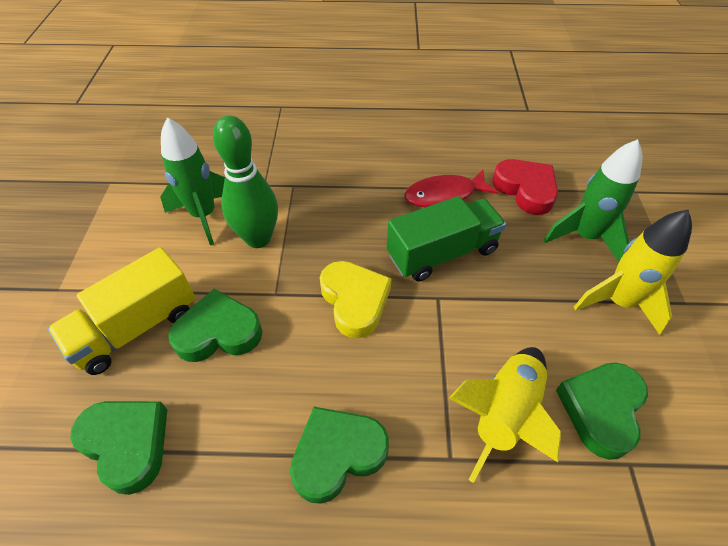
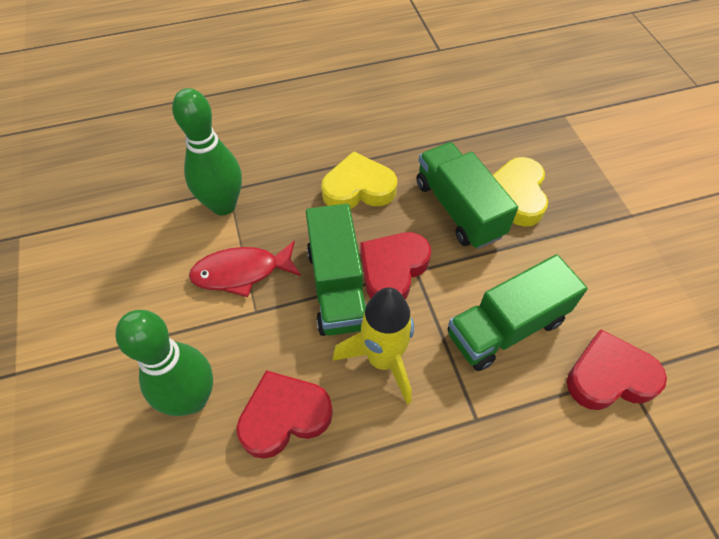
green bowling pin: [213,116,278,248] = 1 -> [115,310,213,416] [172,88,242,215] = 2
green heart: [70,401,167,495] [168,289,263,362] [290,407,389,504] [556,362,648,460] = 4 -> none = 0
green rocket: [160,117,225,245] [544,139,642,262] = 2 -> none = 0
green truck: [387,196,506,281] = 1 -> [306,204,366,336] [416,142,518,249] [448,254,588,371] = 3
red heart: [492,159,558,215] = 1 -> [237,370,333,459] [360,232,431,299] [567,329,667,410] = 3
yellow heart: [320,261,392,338] = 1 -> [321,151,397,209] [493,157,548,227] = 2
yellow rocket: [449,347,561,483] [574,210,692,335] = 2 -> [333,287,414,404] = 1
yellow truck: [48,247,196,375] = 1 -> none = 0

